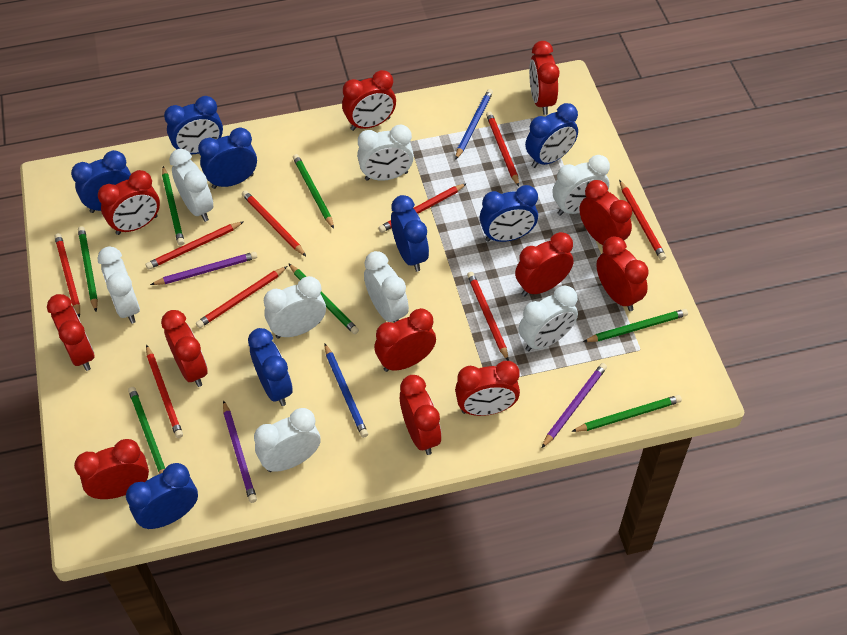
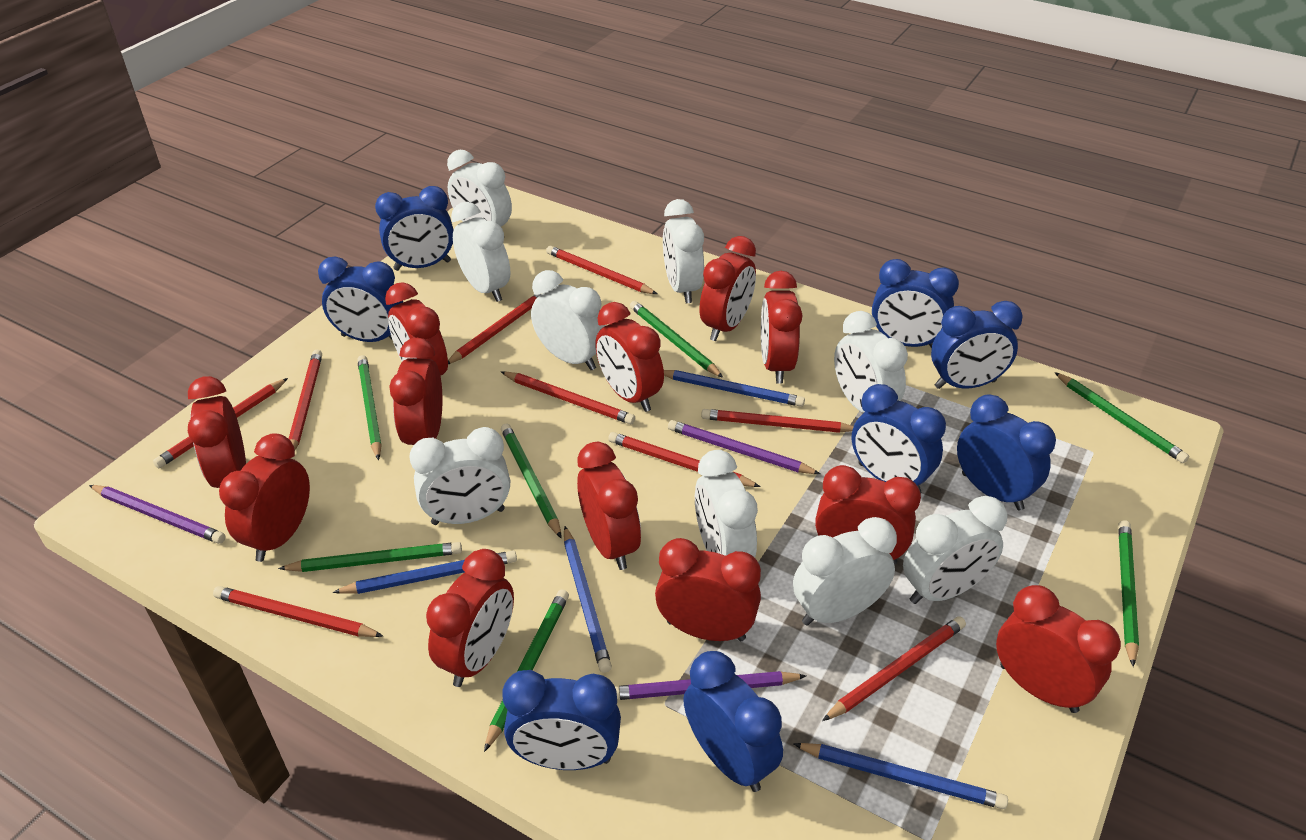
blue pencil: [324,343,368,438] [455,89,493,160] = 2 -> [332,551,517,594] [564,526,612,673] [664,370,805,407] [793,743,1008,809] = 4
white clock: [97,246,140,324] [169,149,213,222] [254,408,321,472] [264,276,326,339] [357,124,414,181] [364,251,409,323] [519,286,578,351] [553,155,610,216] = 8 -> [410,427,510,525] [447,150,512,227] [451,202,510,302] [531,270,606,370] [663,199,704,303] [695,450,758,558] [793,517,897,626] [834,311,908,413] [903,496,1008,604] = 9

